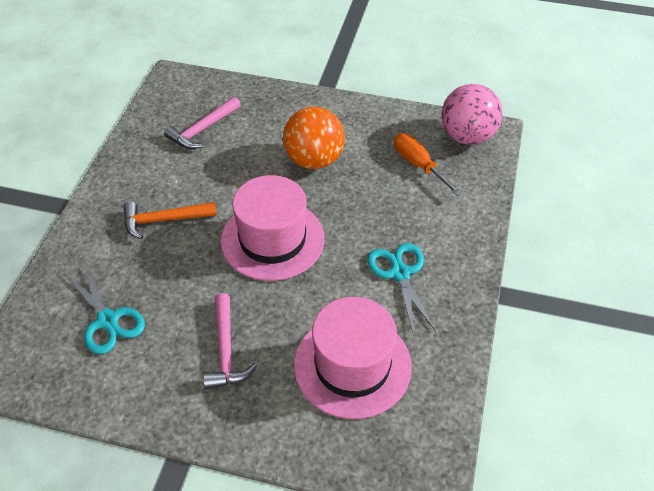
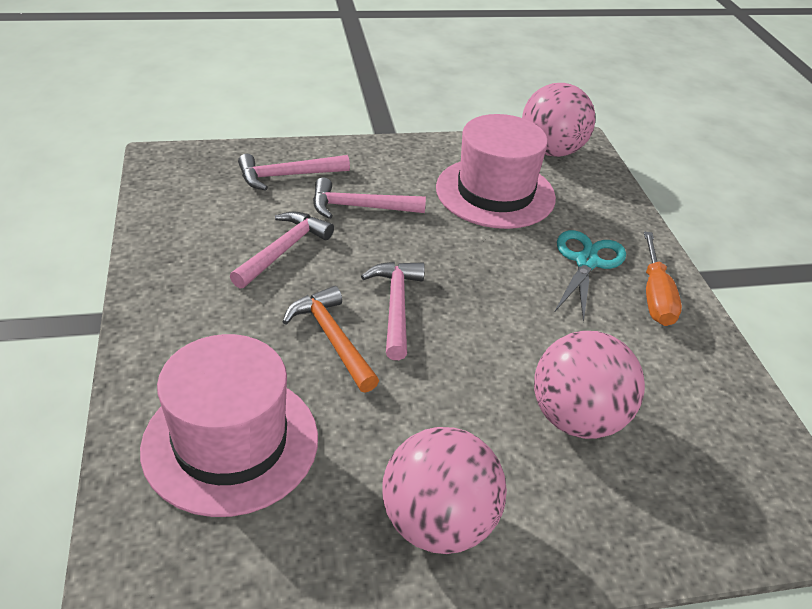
orange ball: [283,107,345,169] = 1 -> none = 0
pink ball: [441,84,503,145] = 1 -> [383,427,507,554] [522,83,596,157] [534,331,645,439] = 3
pink hammer: [164,96,241,149] [203,293,257,389] = 2 -> [230,211,334,289] [238,154,350,191] [313,177,426,219] [361,262,425,360] = 4
turquoise scissors: [65,263,145,354] [367,243,436,333] = 2 -> [555,230,626,322] = 1

